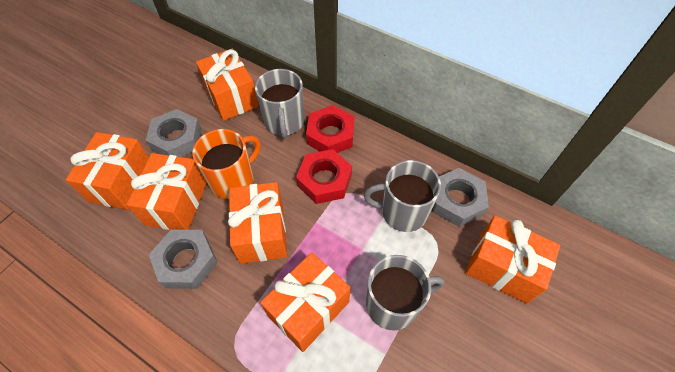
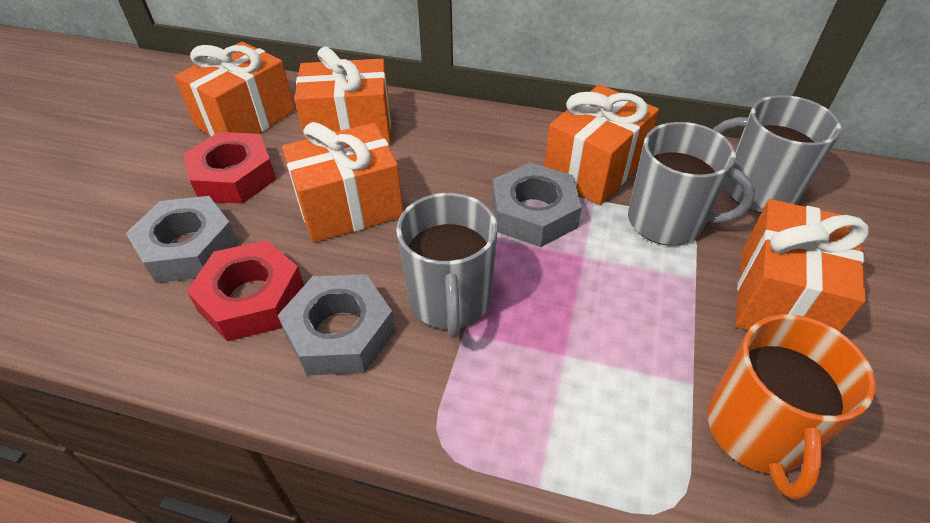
orange gift: [66,132,149,210] [127,153,207,230] [196,48,259,121] [228,182,287,264] [260,252,351,352] [465,216,561,304] = 6 -> [174,42,295,136] [282,122,403,243] [294,47,391,145] [544,85,659,205] [735,199,869,332] = 5

